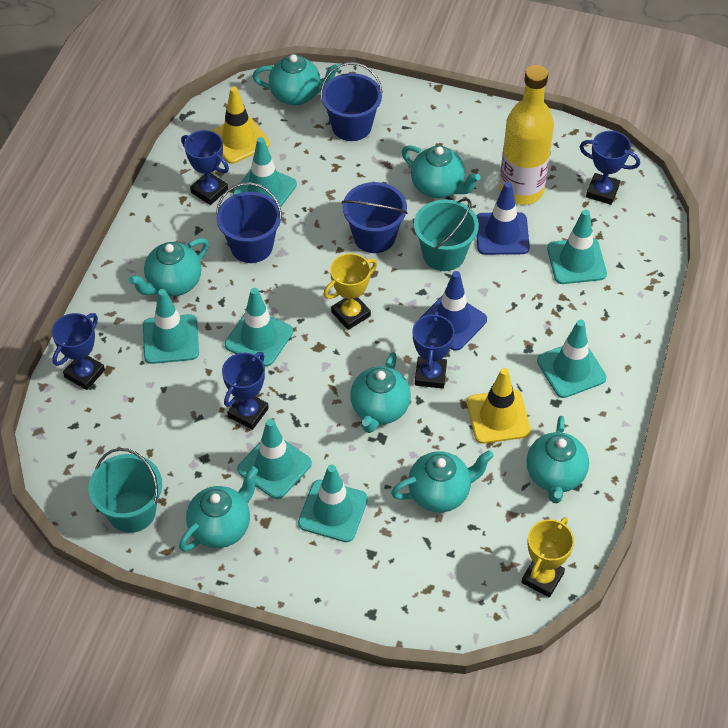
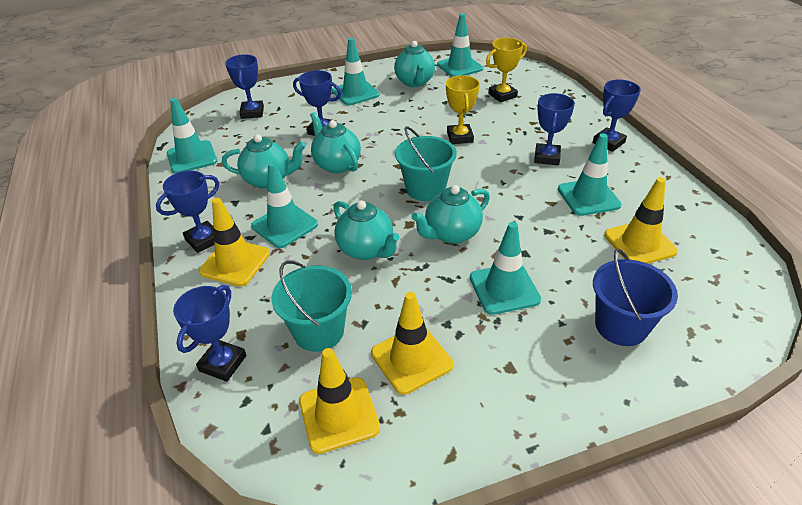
blue bucket: [216,182,282,263] [320,62,383,141] [342,182,408,253] = 3 -> [593,248,678,346] = 1
blue traffic cone: [419,271,487,351] [476,182,530,255] = 2 -> none = 0
blue trophy: [52,313,105,390] [181,130,229,205] [222,352,269,430] [413,311,455,389] [580,131,640,205] = 5 -> [156,171,219,253] [173,285,246,382] [225,54,264,119] [293,70,341,136] [534,93,575,165] [592,80,641,152] = 6
turquoise teapot: [129,238,209,296] [179,466,259,552] [252,54,340,106] [350,352,411,433] [391,450,494,512] [402,145,480,198] [527,416,589,503] = 7 -> [222,134,306,189] [310,112,361,173] [334,200,400,260] [394,41,435,87] [411,185,490,244] = 5
turquoise traffic cone: [143,289,199,364] [225,288,293,367] [233,137,297,208] [237,419,312,499] [298,465,368,542] [537,320,606,398] [547,209,607,284] = 7 -> [167,98,217,174] [251,162,318,248] [332,38,380,105] [437,13,483,77] [470,222,541,315] [558,133,622,216] = 6
yellow bottle: [499,65,554,205] = 1 -> none = 0
yellow traffic cone: [210,87,270,164] [467,368,531,444] = 2 -> [199,198,270,286] [299,348,380,454] [371,292,453,395] [604,177,678,264] = 4

